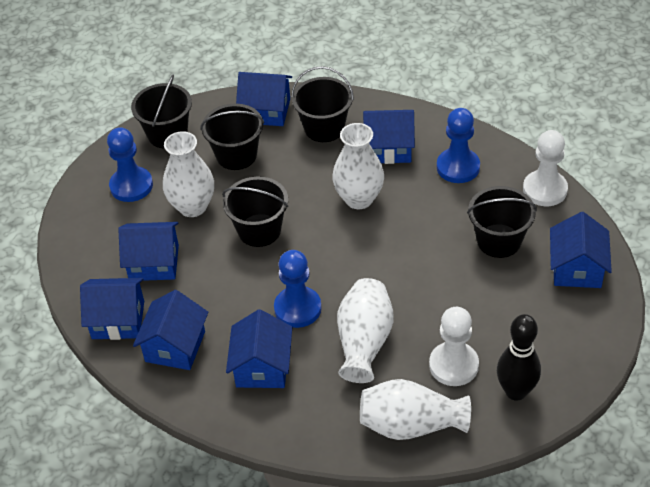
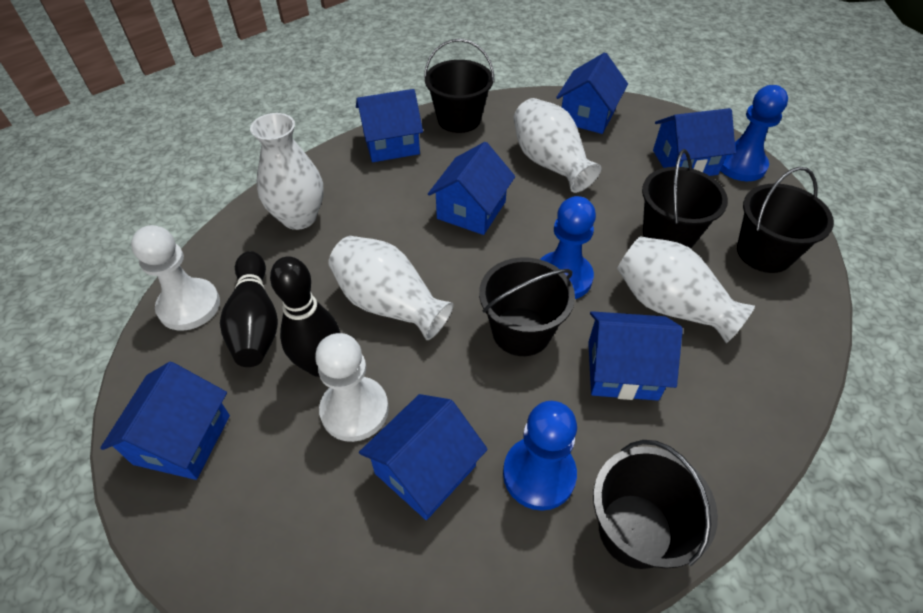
black bowling pin: [497,314,541,401] = 1 -> [220,251,278,367] [270,256,340,377] = 2

